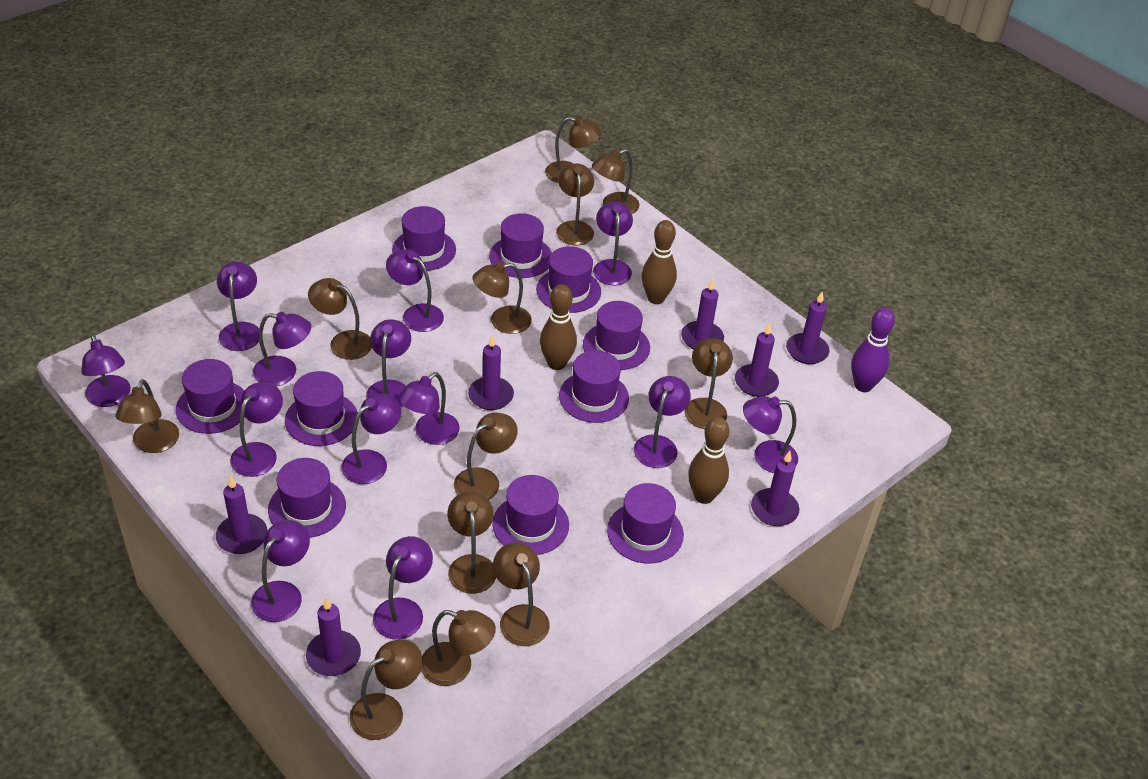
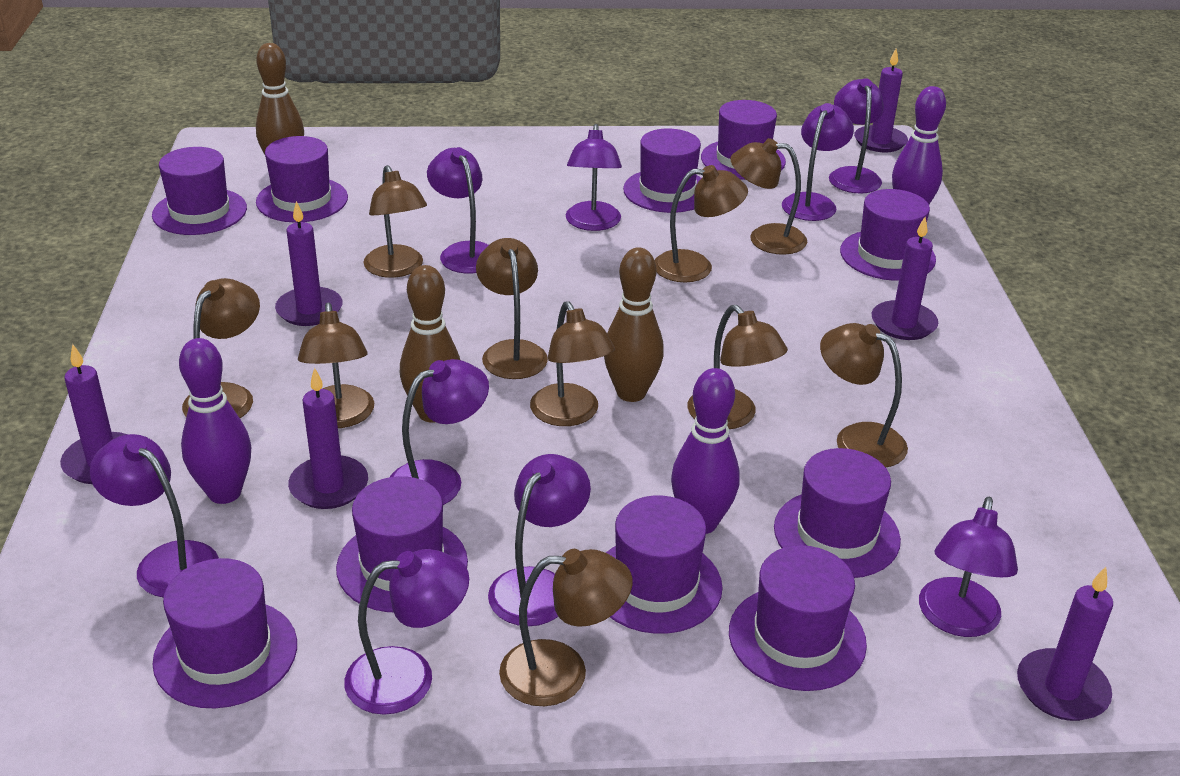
brown lamp: [116,379,179,453] [308,278,372,360] [349,639,423,740] [421,610,496,686] [447,491,496,594] [454,412,518,500] [473,262,532,334] [493,542,550,646] [545,116,602,183] [556,163,594,246] [592,149,639,214] [684,338,733,429] = 12 -> [182,278,260,418] [298,303,374,428] [363,165,427,278] [476,238,548,379] [499,549,633,706] [530,301,615,426] [655,165,748,282] [687,305,788,429] [731,138,807,255] [820,323,908,467] = 10
purple bowling pin: [851,308,895,392] = 1 -> [179,338,251,504] [671,368,740,534] [892,86,946,204] = 3
purple candle: [216,475,267,554] [306,597,361,676] [468,335,514,410] [681,279,724,349] [735,323,779,397] [751,451,799,526] [786,292,829,364] = 7 -> [60,344,128,484] [275,201,342,326] [288,367,368,509] [854,48,908,152] [872,217,938,340] [1017,567,1113,721] = 6
purple lamp: [81,334,131,407] [217,262,259,351] [230,382,283,477] [251,520,310,622] [253,312,311,386] [341,394,401,484] [366,319,411,407] [373,536,433,640] [386,249,444,332] [398,372,460,445] [593,201,633,286] [634,376,690,468] [743,396,798,473] = 13 -> [90,434,219,598] [344,549,469,715] [390,359,489,505] [427,147,488,274] [488,454,591,626] [566,124,622,231] [782,103,854,221] [829,78,884,194] [919,497,1018,637] = 9

